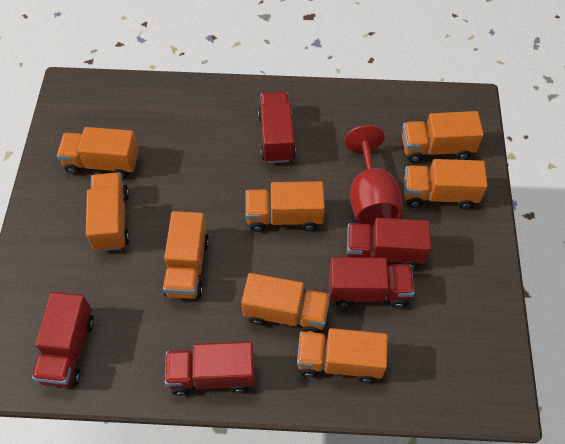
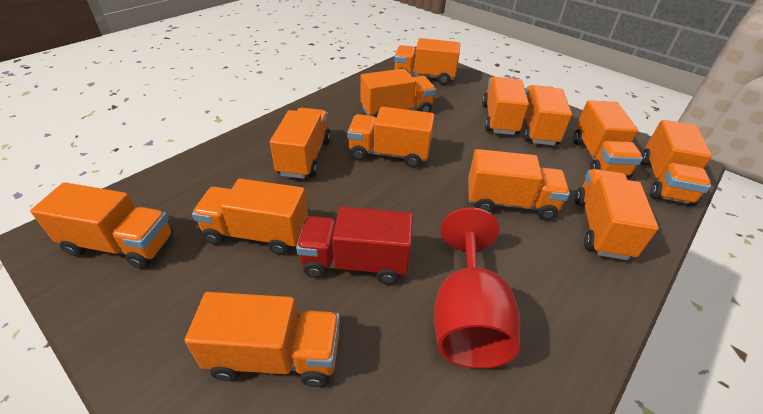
orange truck: [57,127,139,178] [86,172,129,252] [163,211,209,299] [241,273,330,333] [245,181,325,232] [297,328,388,383] [402,111,484,163] [404,159,488,209] = 8 -> [30,182,173,269] [184,292,340,387] [192,179,308,255] [270,108,331,179] [347,107,435,168] [360,68,436,118] [394,38,460,85] [468,149,570,220] [482,77,529,135] [524,85,572,146] [573,100,643,178] [575,169,659,260] [641,120,712,206] = 13
red truck: [32,292,94,388] [165,341,255,396] [258,92,296,163] [329,257,414,308] [347,218,431,270] = 5 -> [296,207,413,285] = 1

